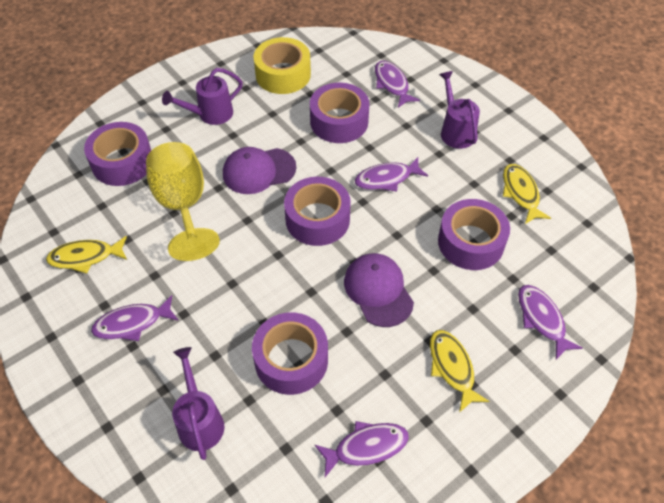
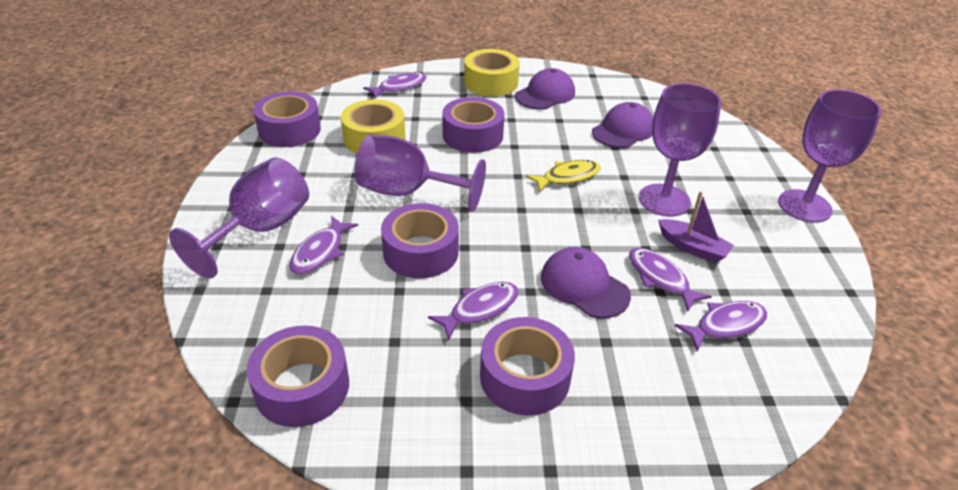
purple boat: none = 0 -> [658,191,734,263] = 1
purple cap: [223,147,296,194] [344,253,414,327] = 2 -> [515,68,575,110] [541,247,631,319] [592,102,653,148] = 3
purple goblet: none = 0 -> [169,157,309,279] [355,134,486,212] [639,83,721,217] [778,90,881,223] = 4
purple watering can: [162,68,243,125] [172,347,225,460] [439,71,480,149] = 3 -> none = 0
yellow fish: [46,236,127,274] [430,330,489,412] [503,164,551,224] = 3 -> [526,160,601,192] = 1
yellow goblet: [146,142,220,261] = 1 -> none = 0
yellow tape: [253,37,311,94] = 1 -> [341,99,405,153] [464,49,520,96] = 2

